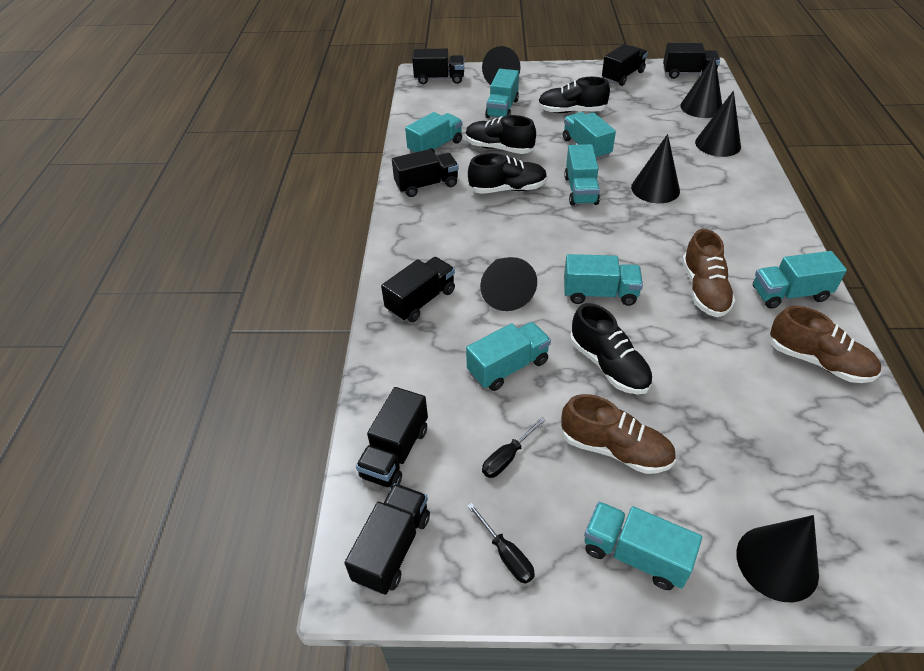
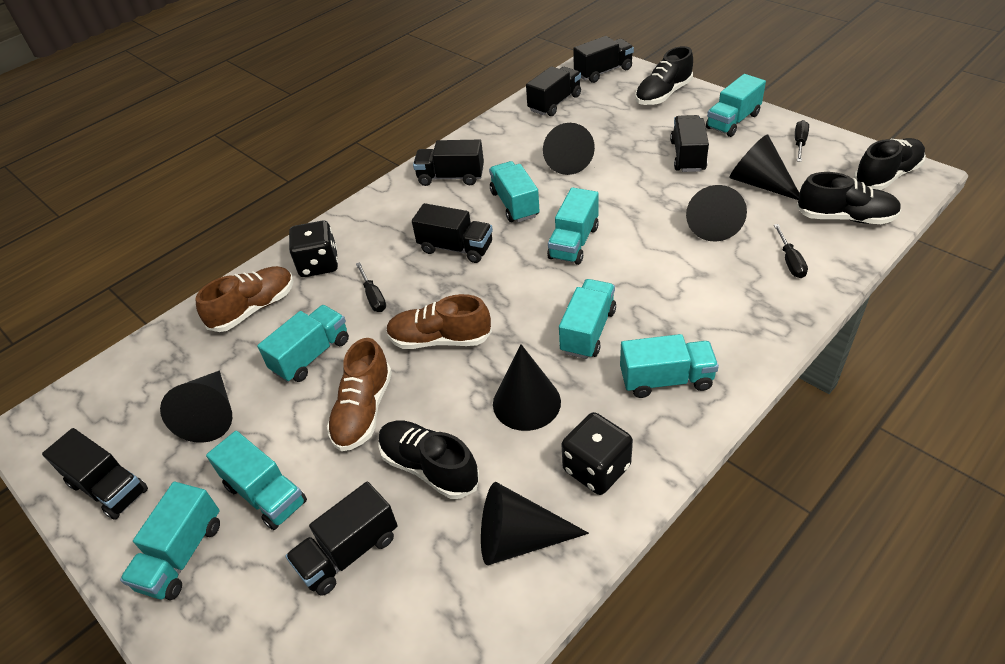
black dice: none = 0 -> [289,221,338,277] [562,412,633,495] = 2
black screwdriver: [467,503,535,584] [482,417,546,478] = 2 -> [356,262,386,312] [774,224,808,278] [795,120,809,162] = 3

